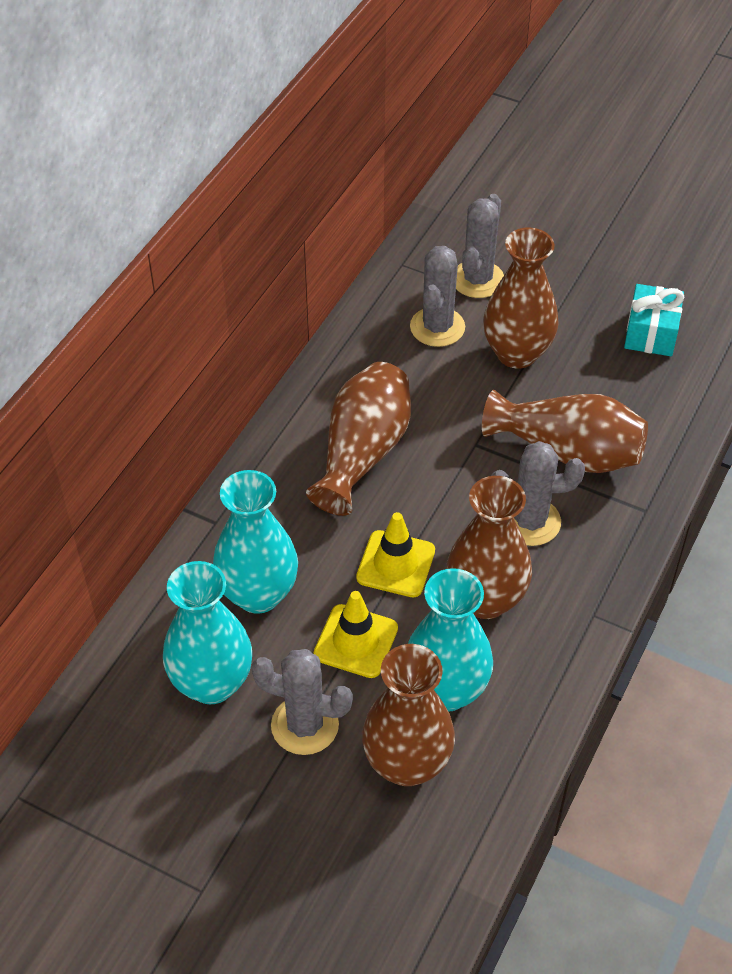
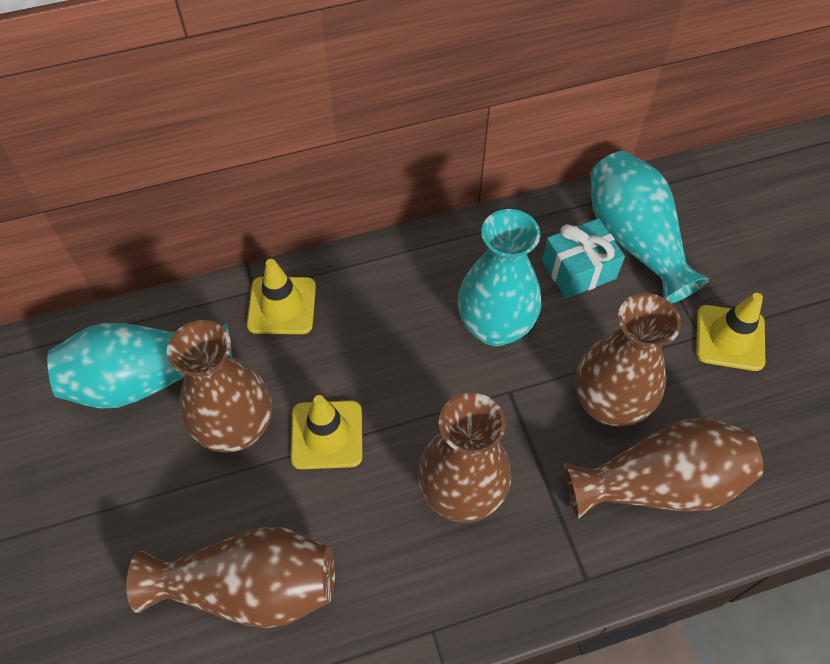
grey cactus: [251,649,353,755] [410,246,465,347] [456,194,504,298] [491,441,585,546] = 4 -> none = 0
yellow traffic cone: [314,591,398,678] [356,512,435,597] = 2 -> [247,259,316,334] [291,395,362,469] [696,293,765,371] = 3

